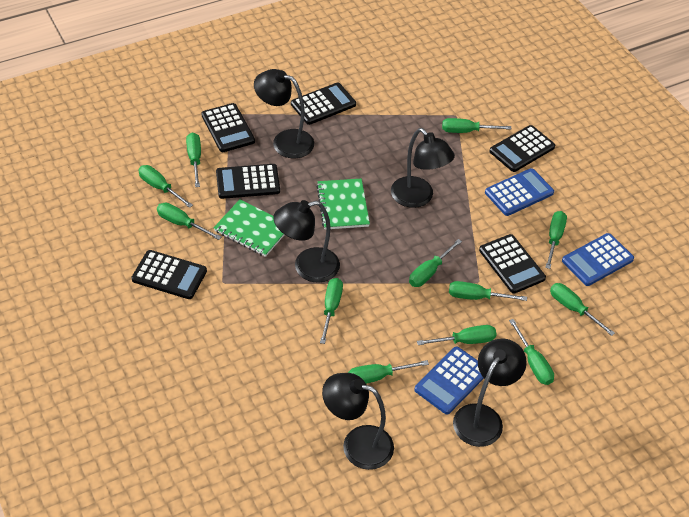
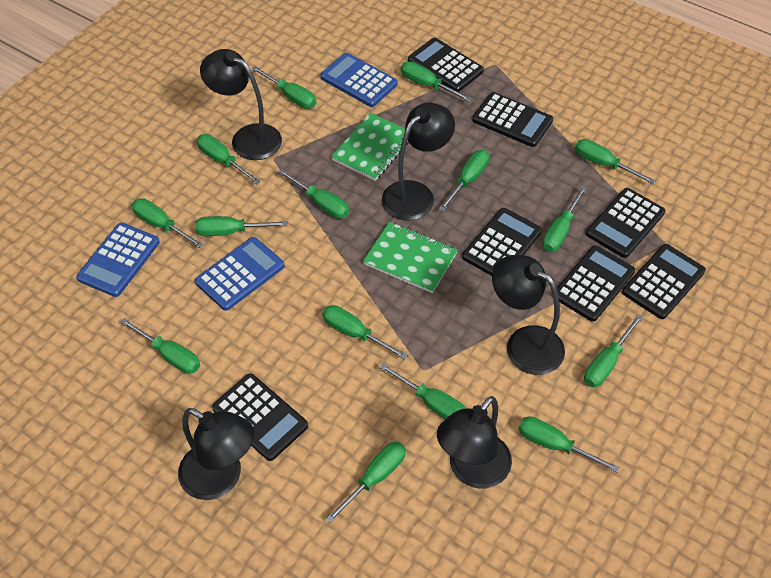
black calculator: [131,250,207,299] [201,103,255,152] [216,164,280,199] [291,83,356,125] [479,234,546,293] [489,125,555,172] = 6 -> [212,373,308,461] [408,38,484,92] [462,208,542,276] [472,92,553,147] [557,245,635,322] [586,188,665,258] [622,244,706,319] = 7
green screwdriver: [138,165,193,208] [157,203,221,240] [186,132,201,187] [320,278,343,344] [348,360,429,384] [409,239,462,287] [417,325,497,345] [442,118,511,133] [449,281,527,301] [509,319,554,385] [545,211,567,269] [550,283,615,336] = 12 -> [120,318,200,374] [132,198,204,248] [195,216,287,236] [197,134,261,184] [251,66,316,109] [278,169,349,219] [322,305,408,360] [326,442,406,523] [379,363,466,419] [401,61,472,102] [439,150,489,212] [519,416,620,473] [542,186,587,252] [575,139,656,184] [584,315,643,387] = 15

